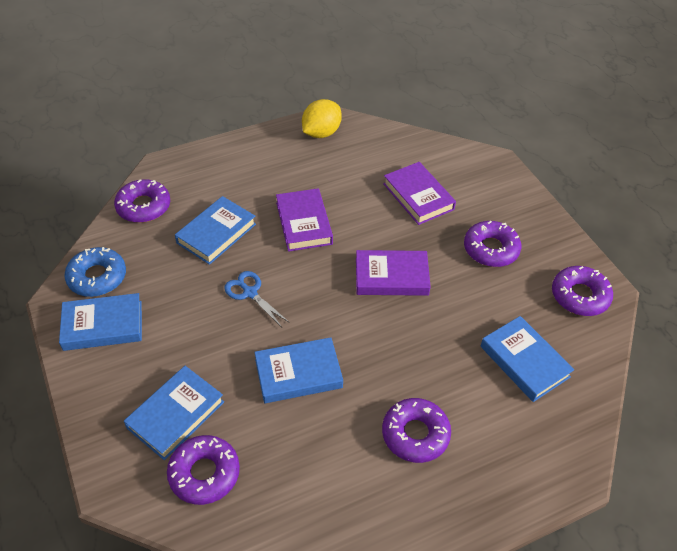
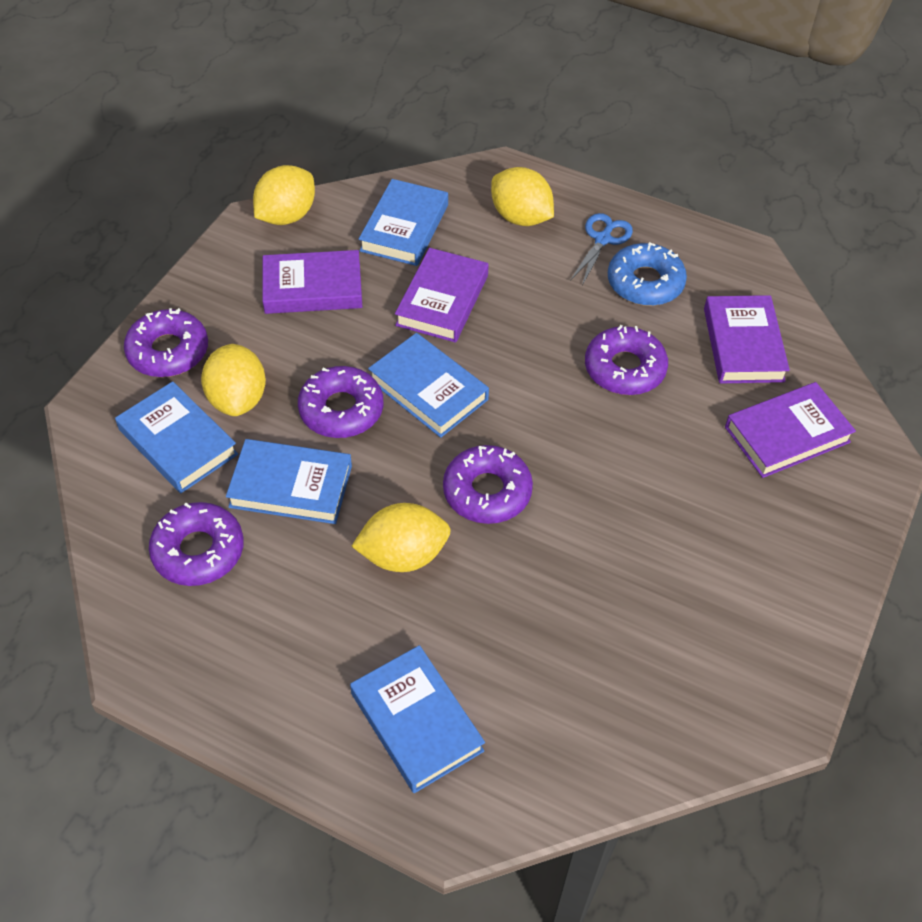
purple book: [276,188,333,252] [356,250,431,296] [383,162,456,225] = 3 -> [262,250,362,314] [395,248,489,343] [704,295,790,383] [725,382,856,478] = 4
yellow lemon: [302,99,342,138] = 1 -> [201,344,266,416] [253,165,315,225] [351,503,451,572] [491,167,554,226] = 4

